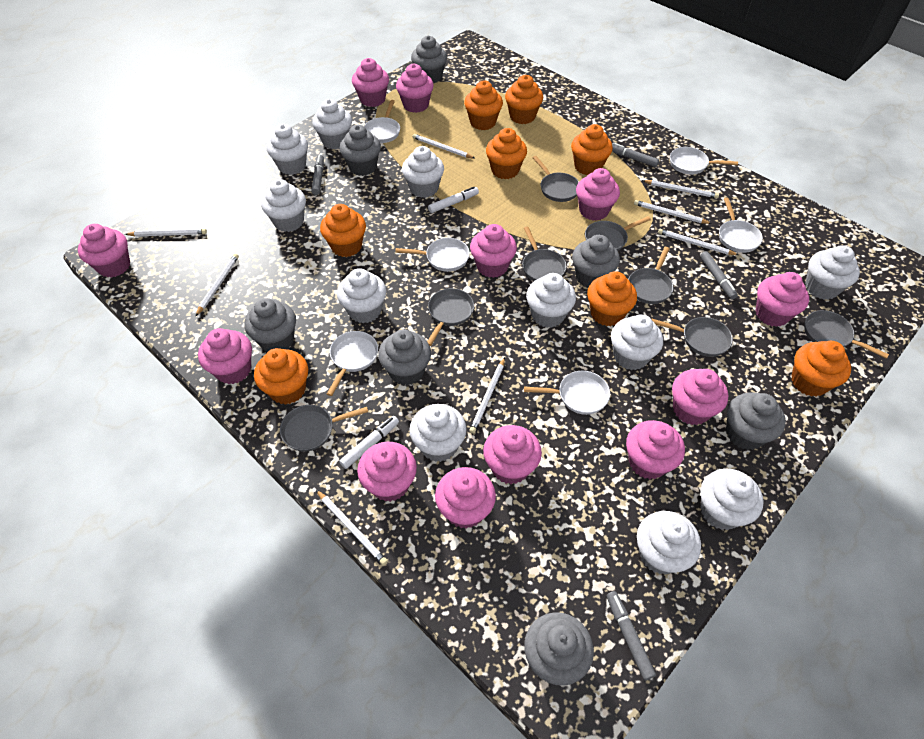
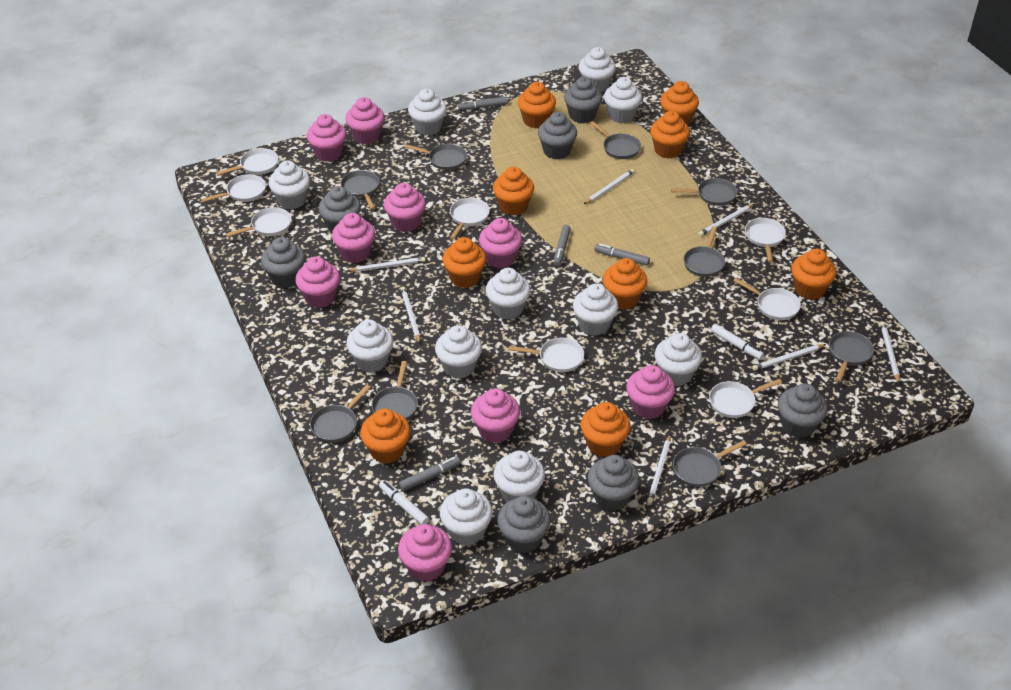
grey pan: [280,405,368,452] [427,288,474,346] [522,227,567,281] [533,156,579,202] [585,216,651,251] [628,247,674,304] [652,317,733,357] [804,310,889,359] = 8 -> [310,385,370,443] [341,170,380,210] [372,361,418,420] [404,144,467,170] [590,121,641,159] [671,178,737,206] [673,440,747,487] [683,226,725,277] [829,331,874,382] = 9
orange cupcake: [254,348,308,405] [320,204,366,257] [464,81,503,130] [486,128,527,179] [505,75,543,124] [571,124,613,175] [587,271,637,326] [791,341,851,397] = 8 -> [360,408,411,464] [442,237,486,288] [493,167,534,216] [518,82,556,128] [581,402,631,457] [603,258,647,310] [650,111,690,158] [660,81,699,125] [791,249,836,300] = 9
pink cupcake: [78,224,130,278] [198,328,252,384] [352,58,389,107] [357,442,417,502] [396,64,434,113] [435,467,496,529] [470,224,517,278] [483,425,542,484] [576,168,620,221] [626,420,685,479] [672,369,728,425] [755,272,809,327] = 12 -> [295,256,340,308] [307,114,346,162] [332,213,375,263] [345,97,385,144] [384,183,426,232] [398,524,452,582] [471,388,520,443] [479,218,522,268] [626,365,675,419] = 9
white pan: [327,331,378,396] [364,100,400,143] [395,238,470,272] [524,371,610,415] [670,147,738,174] [719,198,763,253] = 6 -> [201,174,266,202] [216,148,278,176] [226,207,292,237] [450,198,490,239] [509,338,584,372] [709,379,782,418] [733,278,801,320] [745,218,786,263] = 8
white pencil: [125,229,207,237] [195,254,239,317] [316,490,388,566] [413,134,474,158] [469,357,505,434] [634,200,712,224] [642,180,719,198] [658,229,738,255] = 8 -> [347,257,426,272] [401,287,420,343] [584,169,634,204] [647,435,671,504] [698,204,754,236] [752,344,826,371] [880,322,900,384] = 7

